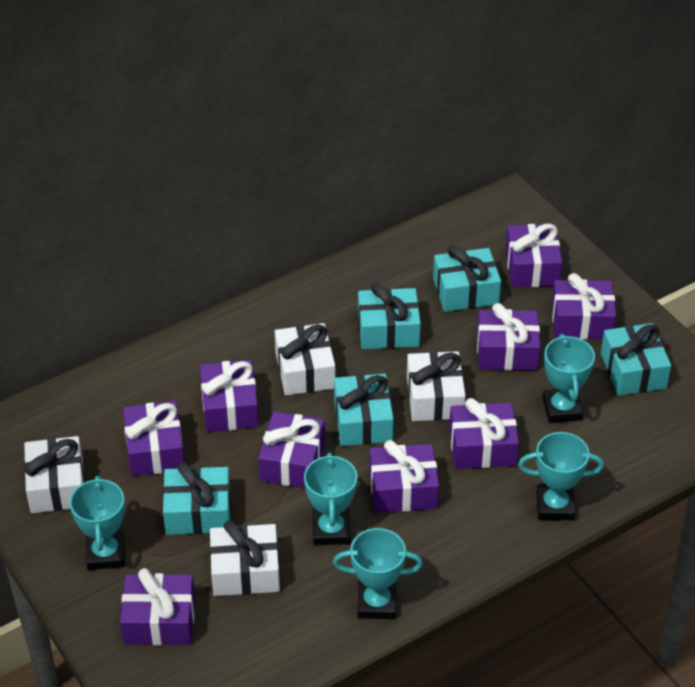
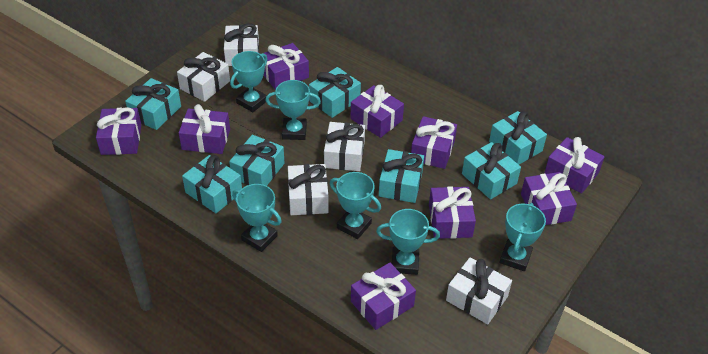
turquoise gift: [163,462,231,535] [334,374,394,446] [358,283,421,349] [433,245,501,312] [601,323,671,396] = 5 -> [125,78,181,130] [182,155,242,213] [229,135,285,186] [309,67,361,118] [379,149,424,203] [462,142,521,200] [489,111,547,165] = 7
turquoise trophy: [70,476,125,570] [304,452,358,545] [333,528,423,619] [518,432,604,520] [542,334,595,423] = 5 -> [230,51,267,112] [232,184,282,252] [266,80,321,140] [330,172,381,239] [376,209,440,275] [500,203,546,271] = 6
white gift: [24,436,85,513] [210,520,280,596] [275,323,335,395] [407,351,466,421] = 4 -> [177,52,230,102] [224,23,259,66] [288,164,329,215] [324,122,365,171] [446,257,512,324] = 5

